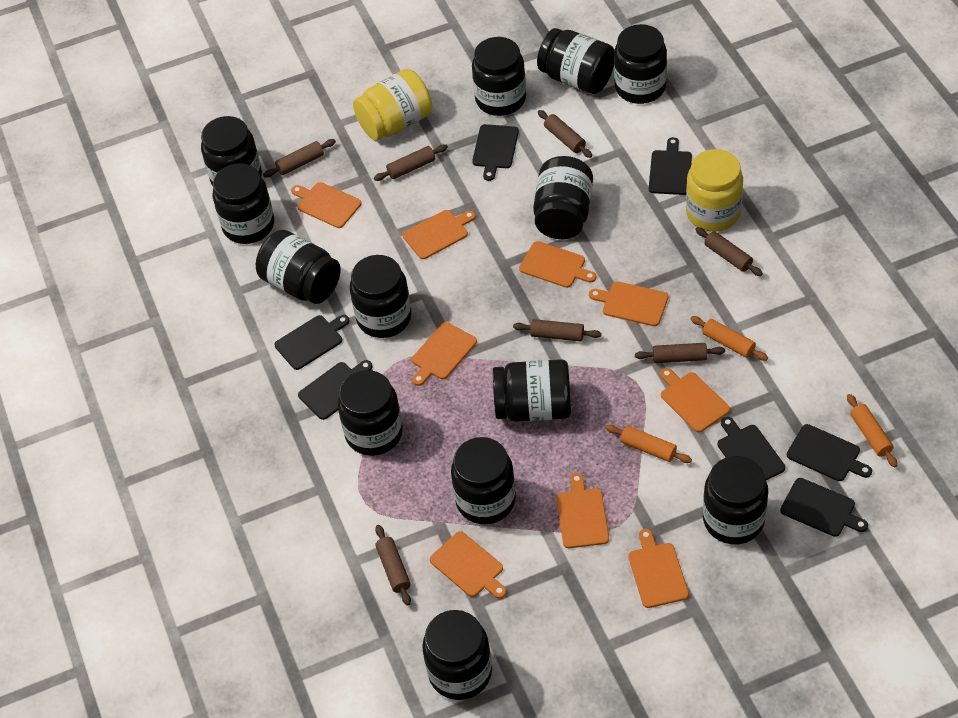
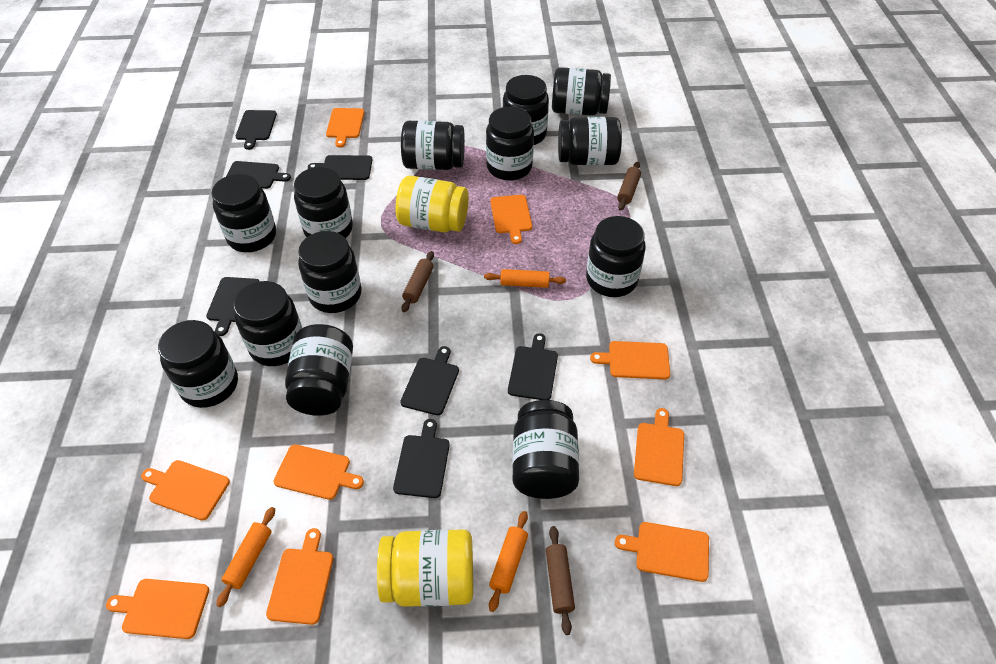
brown rolling pin: [263,139,336,177] [374,144,448,181] [375,525,411,606] [513,319,601,341] [538,110,592,158] [635,343,725,363] [695,227,763,276] = 7 -> [401,251,434,312] [546,526,575,635] [617,162,641,210] = 3

